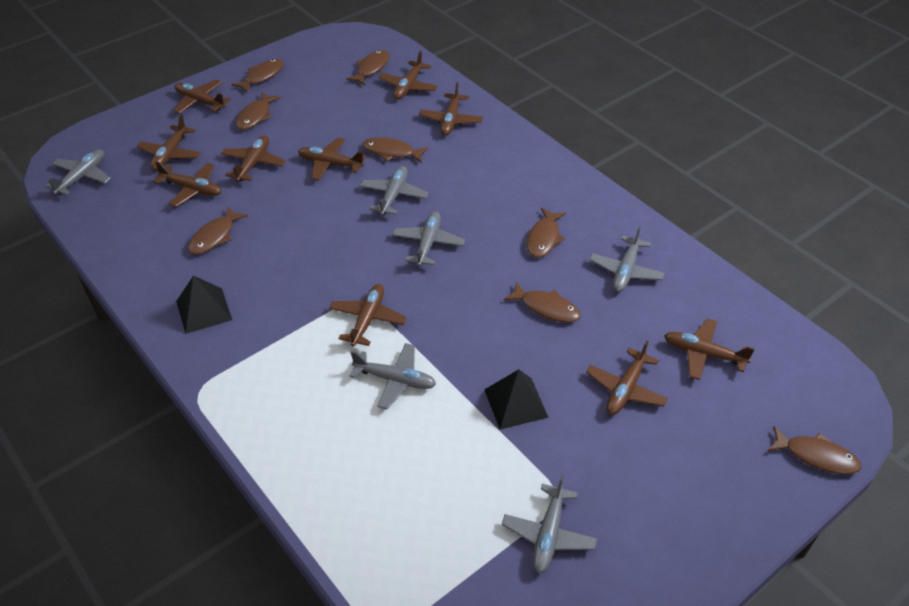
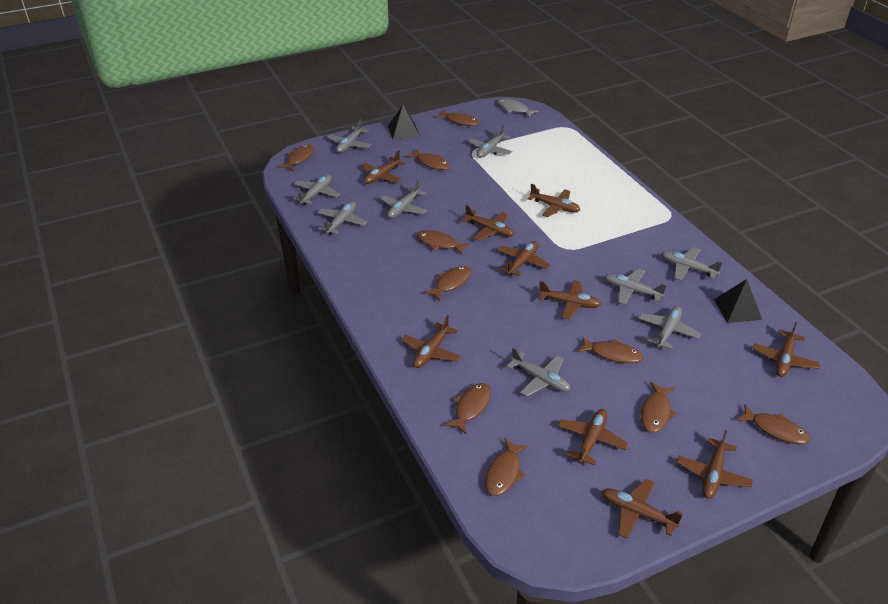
brown fish: [188,206,248,255] [231,59,284,93] [236,92,281,130] [346,50,389,85] [362,137,429,163] [504,282,581,322] [527,208,566,258] [768,426,862,474] = 8 -> [278,144,314,171] [406,149,450,170] [417,230,471,255] [423,266,471,301] [435,110,479,126] [444,383,491,435] [485,438,529,496] [577,336,643,363] [641,382,677,433] [736,404,810,444] = 10
grey fish: none = 0 -> [497,98,538,117] = 1
grey plane: [45,149,111,195] [350,343,436,409] [360,166,428,215] [392,211,465,267] [502,475,597,574] [589,226,665,292] = 6 -> [293,174,340,204] [317,201,367,234] [327,119,371,153] [380,180,427,218] [468,125,512,158] [506,348,570,397] [604,269,667,304] [638,306,701,349] [661,247,722,280] = 9

